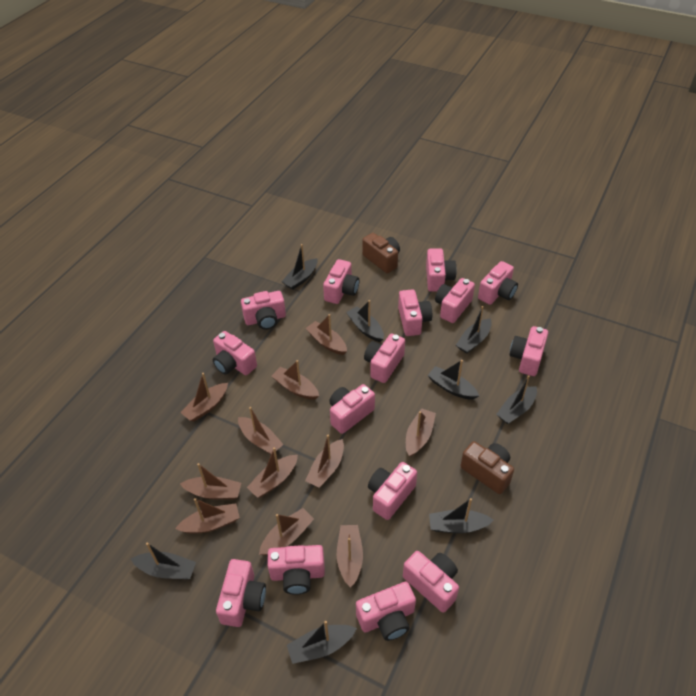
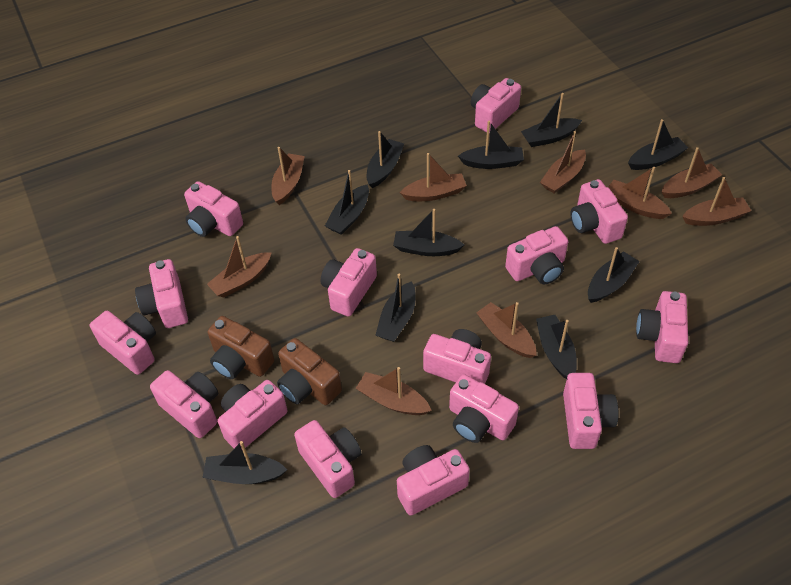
black boat: [131,543,196,579] [282,244,317,290] [287,621,357,664] [346,300,384,342] [427,360,479,400] [429,498,494,533] [456,306,492,354] [496,375,537,424] = 8 -> [202,441,287,484] [325,170,369,235] [367,131,404,188] [375,274,415,342] [393,209,464,256] [458,121,524,169] [521,93,582,147] [536,315,577,379] [588,247,640,303] [628,119,688,170] = 10
brown boat: [175,498,240,534] [180,373,228,422] [180,463,241,500] [238,407,284,454] [247,447,298,498] [259,508,314,555] [272,360,319,400] [305,435,344,488] [306,314,347,355] [337,525,363,588] [406,408,436,457] = 11 -> [207,236,271,297] [271,147,305,205] [356,367,432,415] [400,153,467,201] [476,302,537,358] [540,131,586,193] [608,167,672,219] [662,147,722,198] [682,177,751,226] = 9

